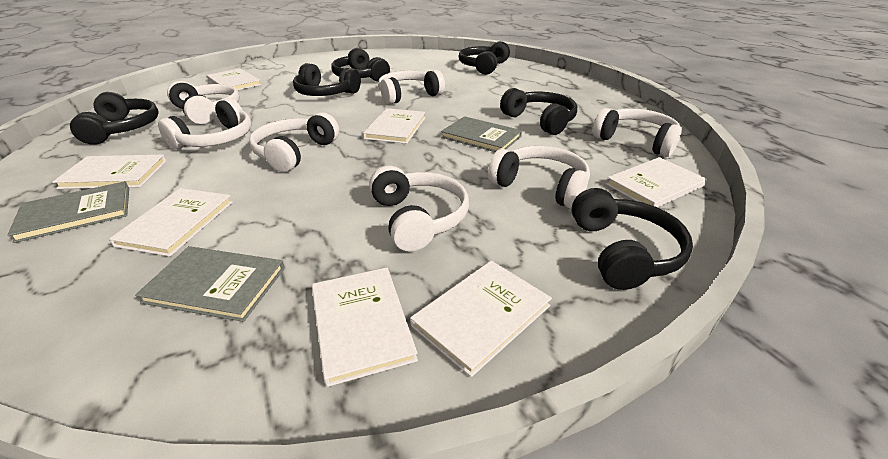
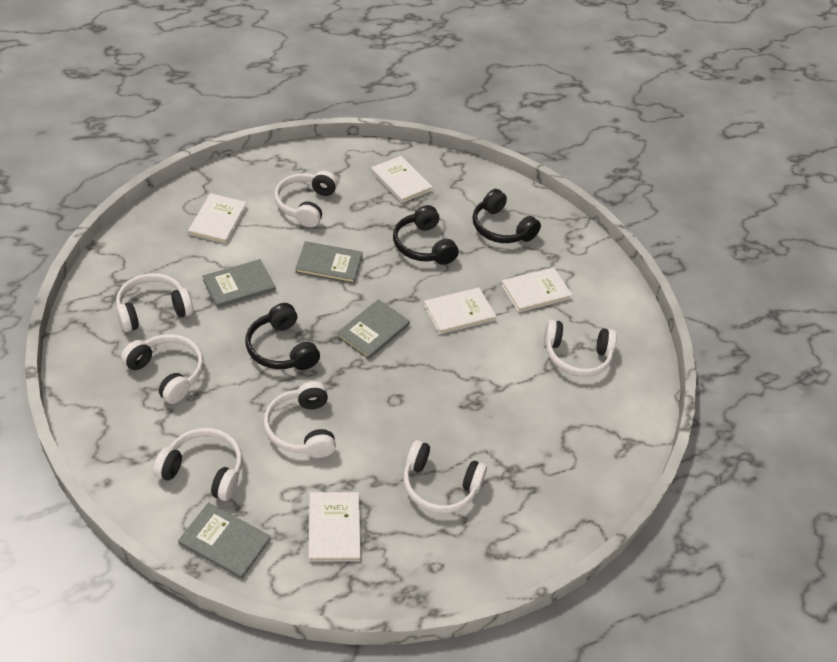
black headphones: [70,92,159,145] [293,63,361,96] [331,48,390,82] [459,41,510,75] [500,88,577,135] [572,188,693,290] = 6 -> [245,303,320,370] [393,205,459,265] [473,189,541,243] = 3
grey book: [7,181,129,243] [135,246,285,322] [441,116,522,152] = 3 -> [178,502,271,579] [202,259,276,308] [295,241,363,284] [337,299,410,360] = 4
white book: [53,154,166,189] [109,188,233,257] [207,68,261,90] [312,267,418,387] [363,108,426,144] [410,261,552,377] [606,157,707,208] = 7 -> [188,193,247,244] [308,492,360,562] [371,156,432,203] [424,288,496,334] [501,268,572,312] = 5

